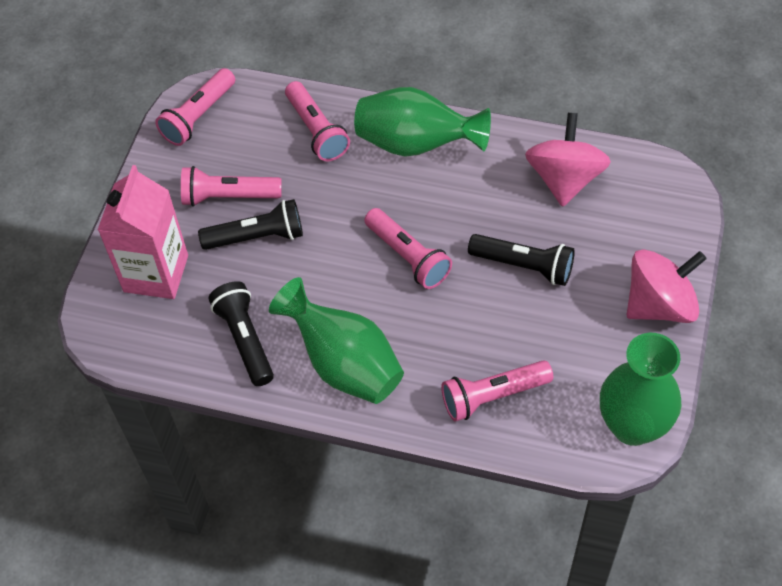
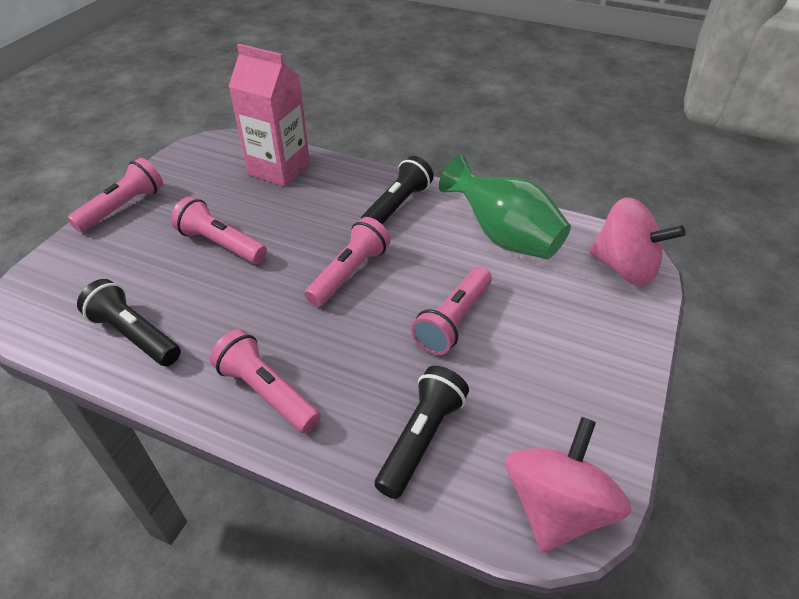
green vase: [269,277,404,404] [354,87,491,156] [600,333,681,446] = 3 -> [439,155,571,259] = 1

